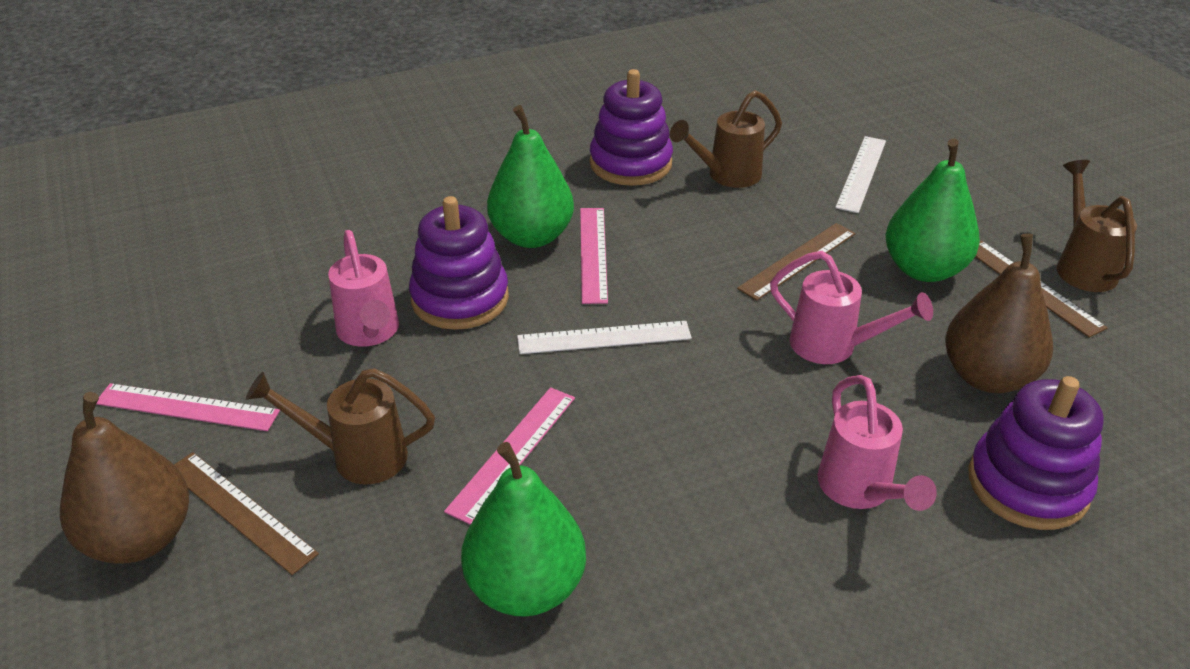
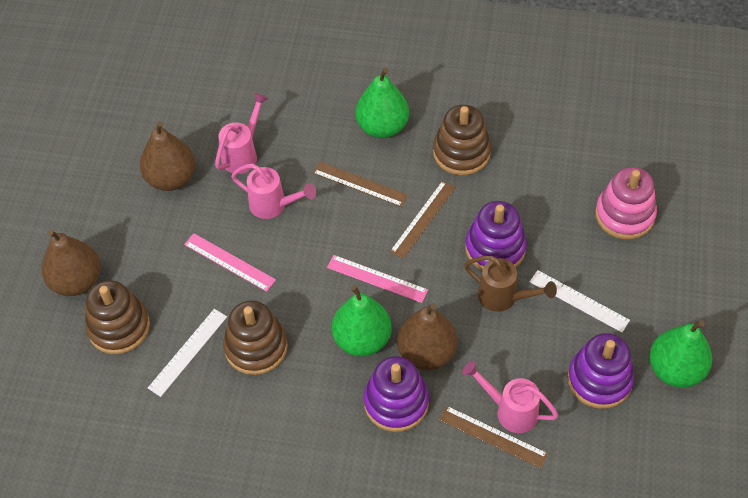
brown pear: [60,392,189,564] [945,234,1053,393] = 2 -> [42,230,101,296] [140,121,195,191] [397,303,458,370] = 3
brown stacking toy: none = 0 -> [85,280,150,354] [223,301,288,375] [433,105,491,176] = 3
brown watering can: [246,368,435,484] [670,90,782,188] [1057,160,1137,292] = 3 -> [464,256,557,312] = 1
pink ruler: [97,383,280,431] [444,387,575,525] [580,208,608,304] = 3 -> [184,233,276,292] [327,255,428,303] = 2
pink stacking toy: none = 0 -> [595,167,657,239] = 1

